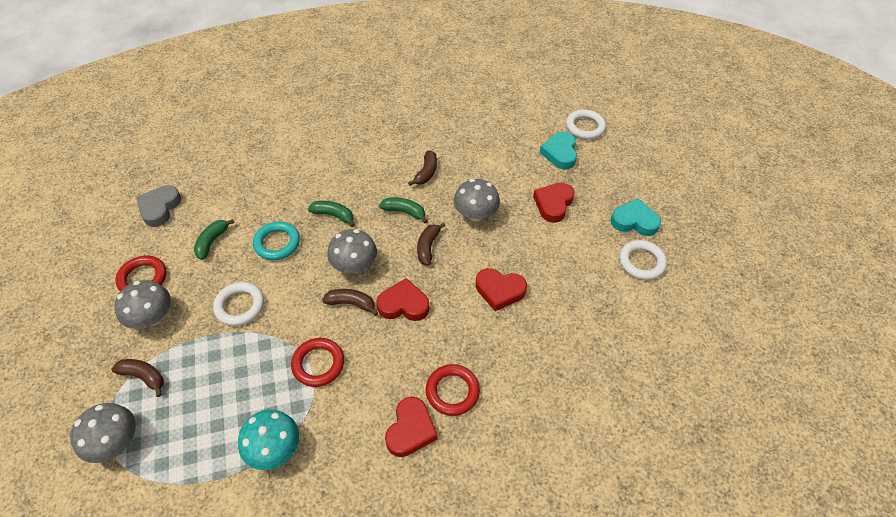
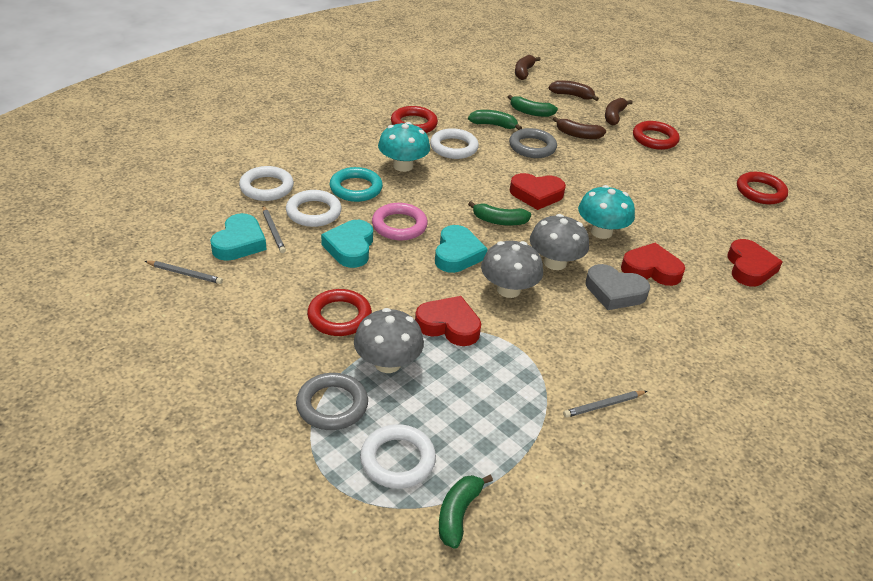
green banana: [194,219,235,260] [308,201,355,227] [379,197,428,224] = 3 -> [439,474,493,549] [468,110,522,130] [468,201,531,226] [508,95,558,117] = 4
grey mushroom: [70,403,136,463] [114,280,171,329] [327,229,377,273] [454,179,500,221] = 4 -> [354,308,424,373] [481,241,543,298] [530,214,589,270] = 3
grey pencil: none = 0 -> [145,261,223,284] [263,206,286,253] [563,391,647,418] = 3
grey ring: none = 0 -> [296,373,368,430] [509,128,557,158] = 2
pink ring: none = 0 -> [372,203,428,240] = 1
red ring: [115,255,166,292] [291,338,344,387] [426,364,480,416] = 3 -> [307,289,372,336] [391,106,438,133] [633,121,679,150] [737,172,788,204] = 4
turquoise heart: [539,132,577,170] [611,198,661,236] = 2 -> [210,213,267,261] [321,220,373,268] [435,225,488,273] = 3
turquoise mushroom: [238,410,299,470] = 1 -> [378,122,430,172] [578,185,635,239] = 2
white ring: [213,282,264,326] [566,109,606,139] [619,240,667,280] = 3 -> [239,166,294,201] [286,190,342,227] [360,424,436,489] [430,128,479,159] = 4

